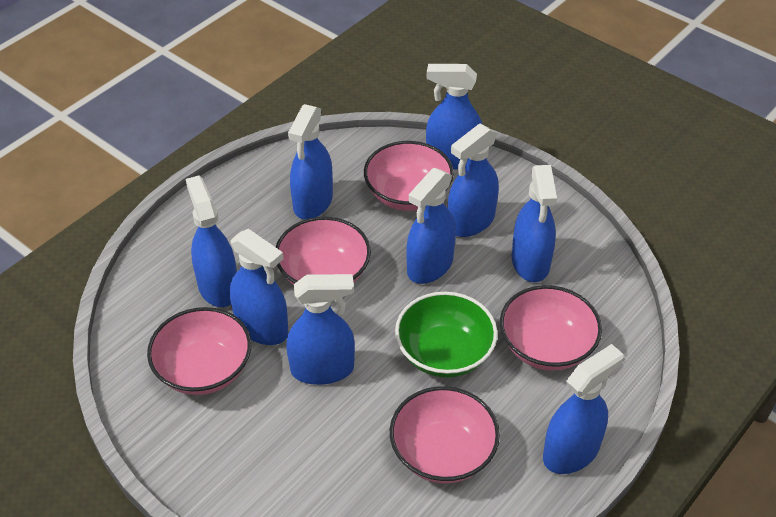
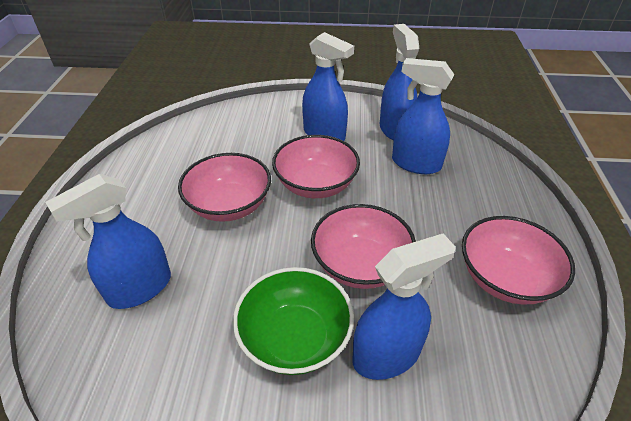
blue spray bottle: [186,176,237,307] [230,229,289,345] [286,274,355,385] [288,104,333,220] [406,168,456,284] [426,64,483,170] [448,124,499,237] [512,165,557,282] [543,344,623,474] = 9 -> [45,174,171,309] [302,32,354,141] [353,233,456,380] [380,24,419,140] [392,58,454,174] = 5
pink bowl: [147,307,251,395] [276,217,371,285] [364,141,454,211] [390,386,500,483] [500,285,602,371] = 5 -> [178,153,271,222] [272,135,360,198] [311,204,416,289] [462,216,575,305] = 4

